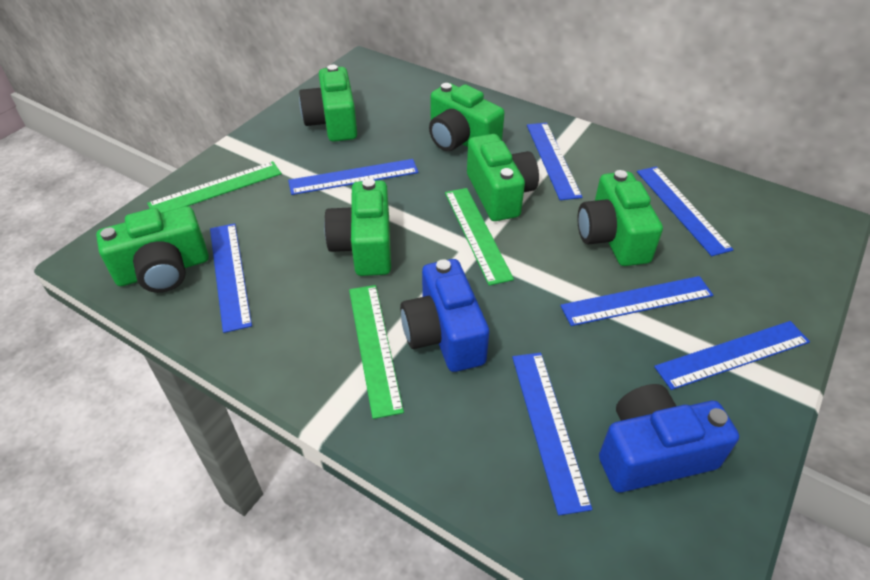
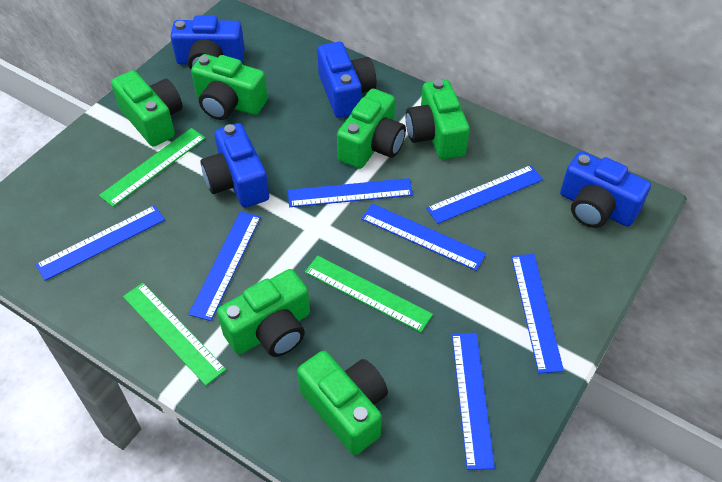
blue camera: [400,259,489,372] [599,384,739,493] = 2 -> [170,15,245,70] [201,123,269,208] [317,42,376,118] [560,151,651,228] = 4

